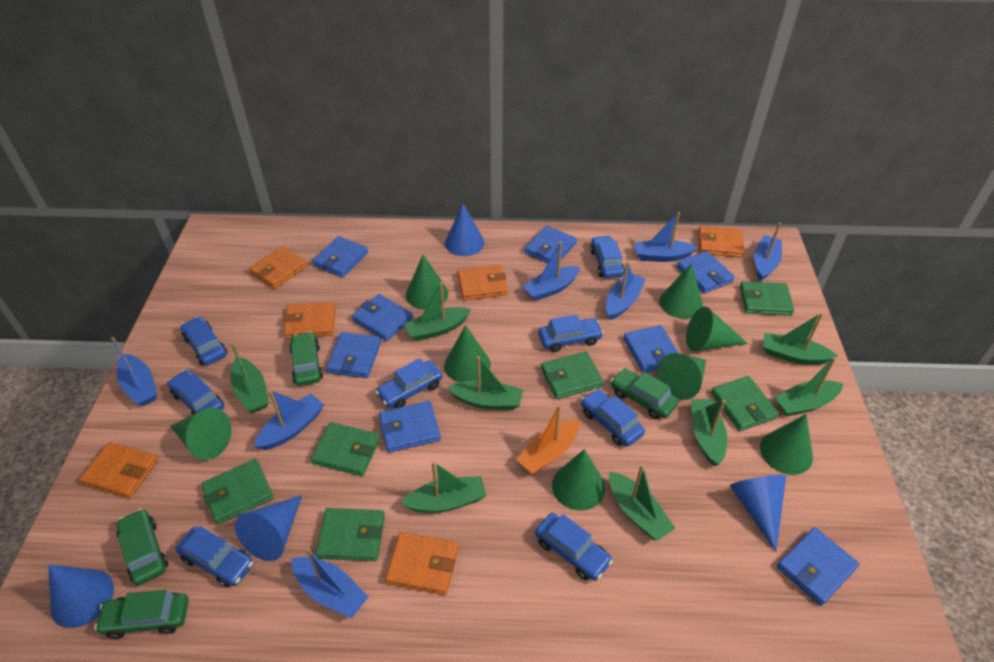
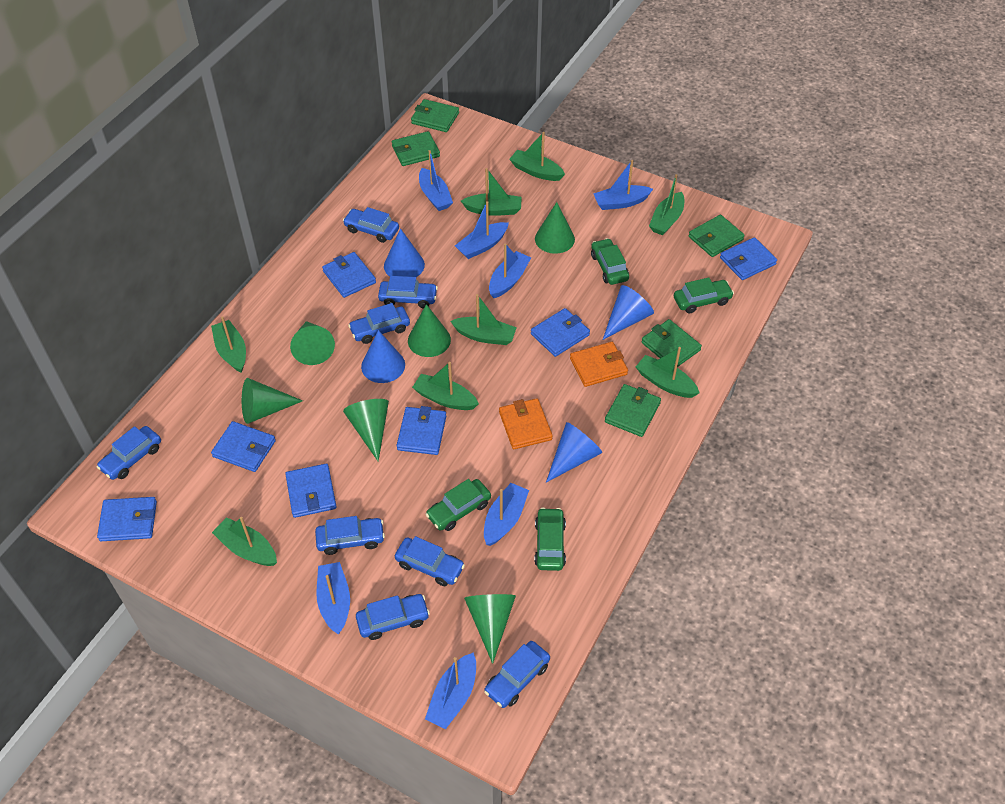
blue wallet: [312,236,368,277] [326,332,381,378] [352,294,413,341] [379,401,441,453] [524,226,577,263] [624,325,678,373] [677,251,735,294] [777,527,859,606] = 8 -> [97,497,157,541] [211,421,276,472] [285,464,337,518] [322,252,376,298] [397,406,446,455] [531,308,590,357] [720,237,777,280] = 7
green cone: [170,408,232,460] [406,254,448,310] [444,325,491,382] [552,449,605,511] [657,353,706,400] [659,263,703,319] [686,307,748,351] [760,414,813,475] = 8 -> [242,378,303,424] [290,321,335,365] [343,399,389,461] [408,304,451,357] [464,594,516,664] [535,202,575,254] = 6
green wallet: [201,459,274,524] [311,422,380,476] [315,508,385,561] [541,351,604,399] [711,376,779,431] [740,281,794,316] = 6 -> [392,131,440,166] [411,99,459,132] [605,384,661,437] [641,319,702,367] [688,215,745,257] = 5
orange boat: [516,405,579,474] = 1 -> none = 0
orange wallet: [79,442,158,499] [249,246,308,289] [283,302,335,339] [385,532,458,595] [457,265,508,300] [698,226,745,258] = 6 -> [499,398,553,449] [570,342,628,387] = 2

